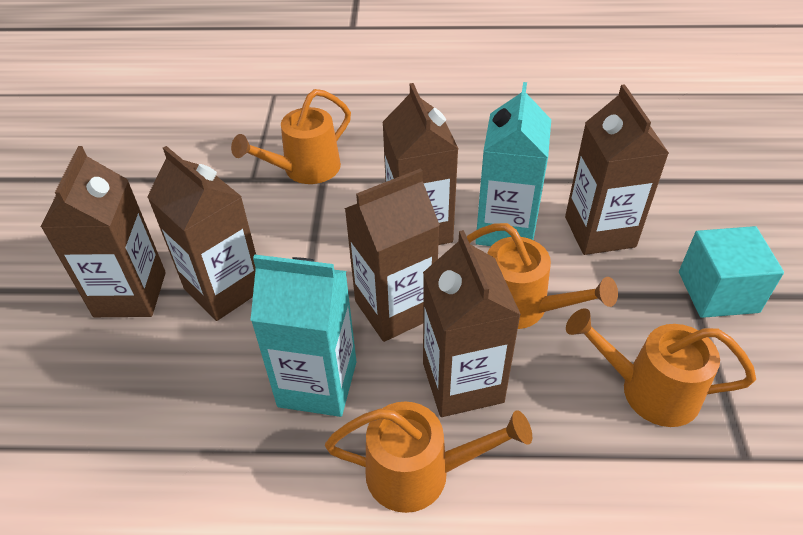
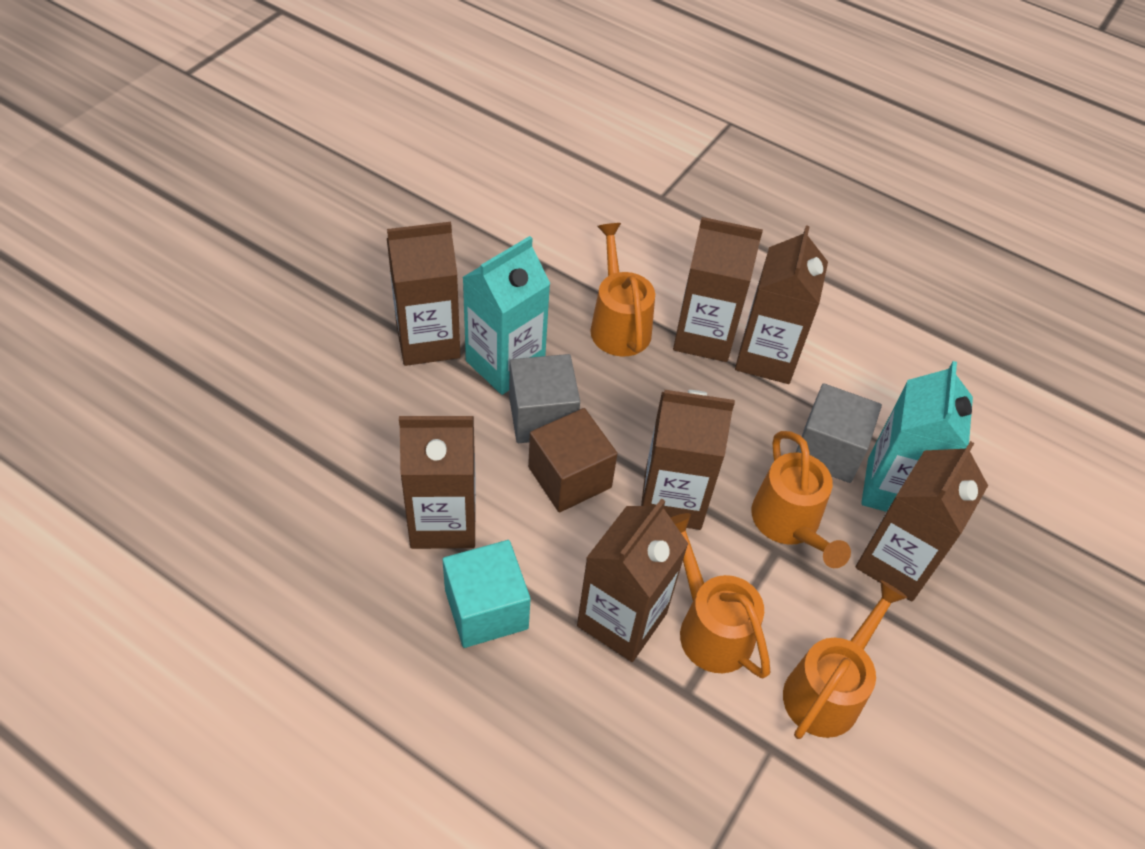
brown carton: [40,146,166,317] [147,146,256,321] [344,168,440,342] [382,83,458,245] [423,230,521,417] [565,84,669,255] = 6 -> [387,222,460,366] [399,416,476,549] [577,499,688,662] [641,390,735,530] [673,217,763,362] [735,225,828,384] [855,441,988,601] = 7
brown cube: none = 0 -> [528,408,618,513] = 1
grey cube: none = 0 -> [509,354,580,443] [796,383,882,483] = 2

